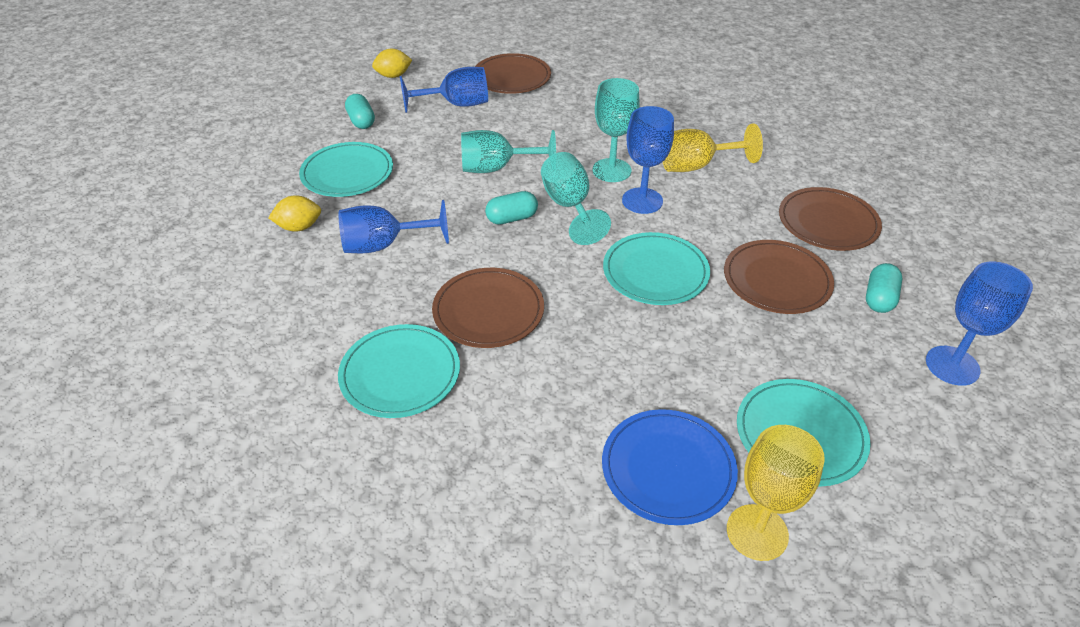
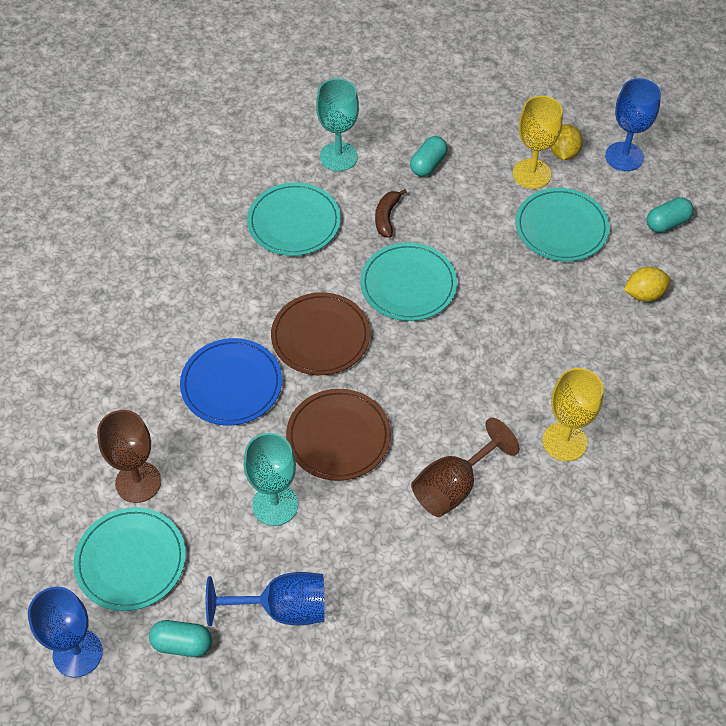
blue goblet: [339,200,449,253] [400,67,488,113] [622,106,674,214] [926,261,1033,386] = 4 -> [28,587,103,678] [206,572,325,626] [605,78,661,171] = 3
brown banana: none = 0 -> [375,189,407,238] = 1
brown goblet: none = 0 -> [97,410,161,503] [411,418,520,517] = 2
brown plate: [432,268,544,348] [475,53,551,94] [724,240,834,314] [779,187,882,251] = 4 -> [271,292,370,375] [286,389,391,481] = 2
turquoise goblet: [461,130,556,173] [541,152,611,245] [592,78,639,182] = 3 -> [244,433,298,526] [316,78,359,171] = 2

